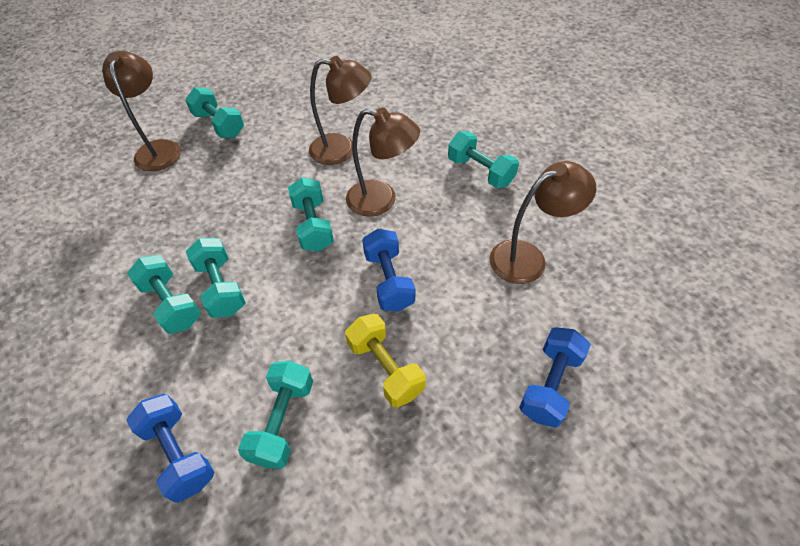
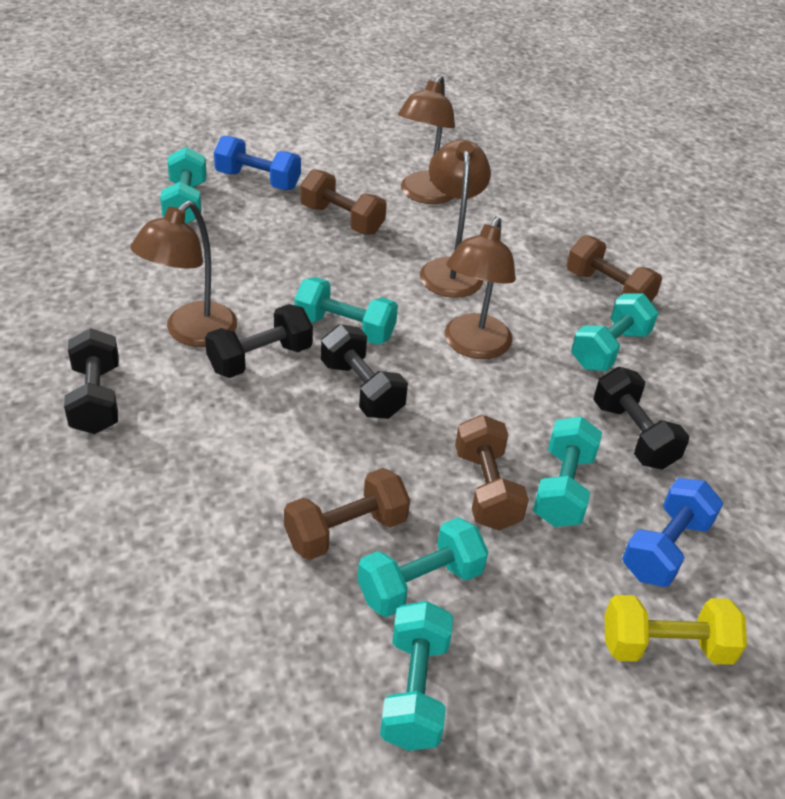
black dumbbell: none = 0 -> [64,328,119,434] [205,304,313,378] [321,324,408,419] [593,367,689,470] = 4
blue dumbbell: [126,394,214,503] [362,229,415,311] [519,327,591,428] = 3 -> [214,136,301,190] [622,478,723,587] = 2
brown dumbbell: none = 0 -> [284,468,410,560] [300,169,387,235] [455,415,529,530] [566,235,662,301] = 4

